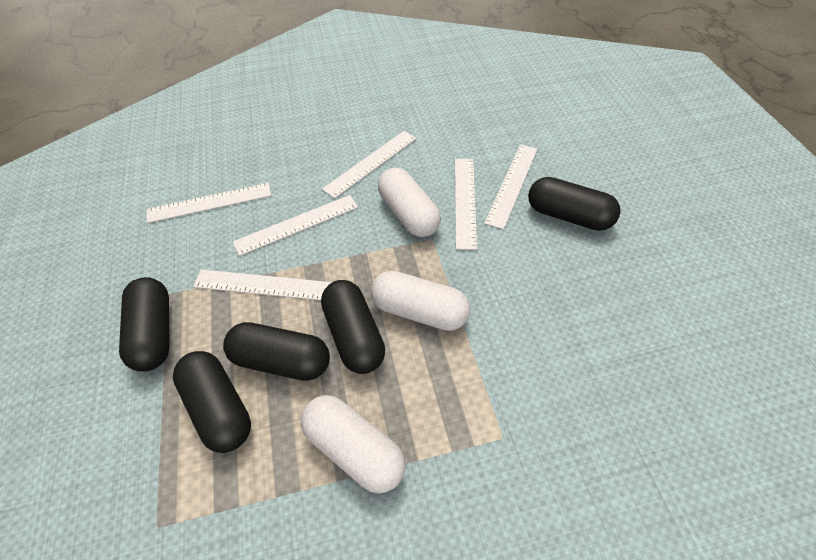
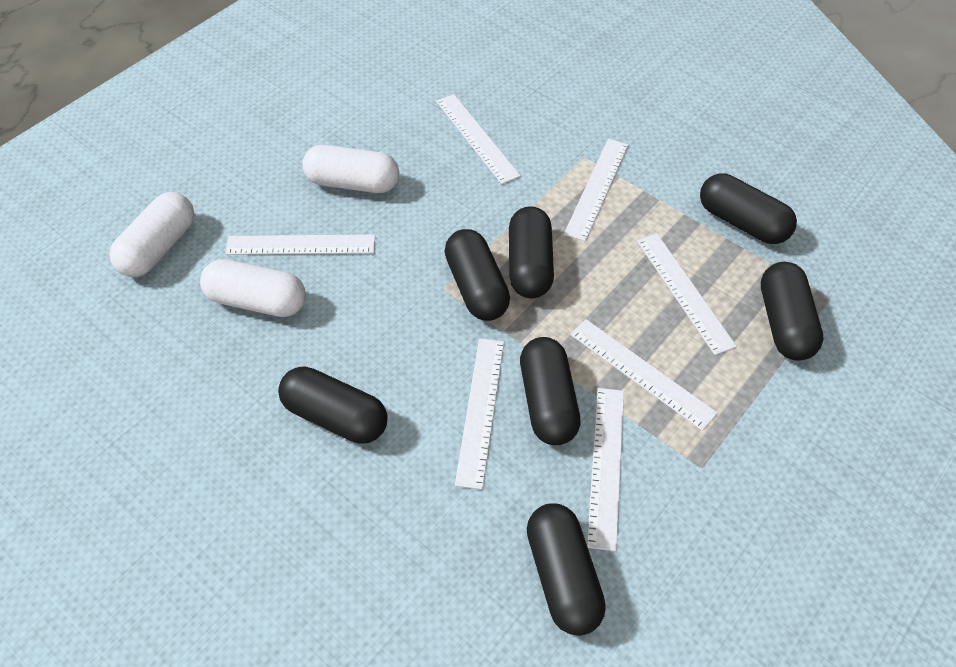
black capsule: [119,277,170,372] [173,351,251,453] [223,322,330,381] [321,280,385,374] [528,177,621,231] = 5 -> [278,366,388,444] [445,229,510,321] [509,206,554,298] [520,337,581,445] [527,504,606,636] [700,173,797,244] [761,262,824,361] = 7
white ruler: [147,183,271,223] [193,269,332,301] [233,195,358,256] [322,131,417,199] [455,159,477,250] [484,144,538,230] = 6 -> [225,234,375,255] [436,94,521,184] [455,338,504,490] [564,139,629,241] [570,319,718,431] [587,388,624,551] [637,233,737,355] = 7

